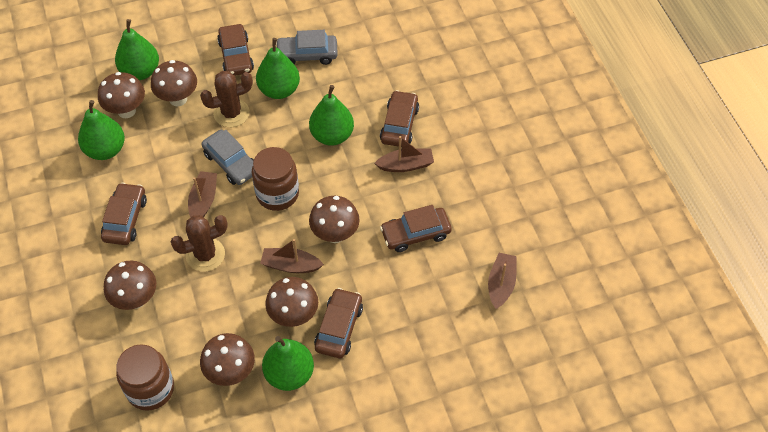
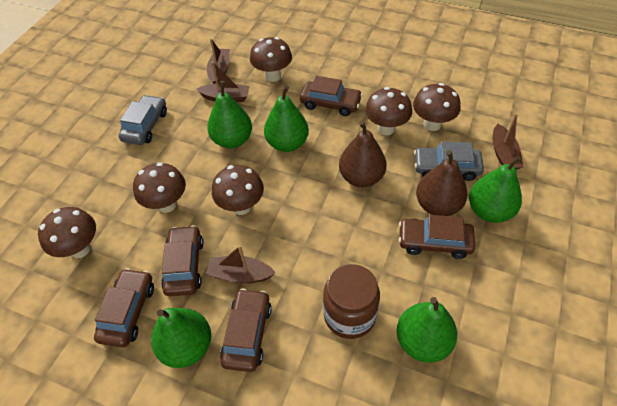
brown cactus: [170,215,228,272] [200,71,253,127] = 2 -> none = 0
brown jar: [116,344,174,411] [252,147,299,211] = 2 -> [323,264,380,339] = 1
brown pear: none = 0 -> [339,121,387,187] [416,150,467,216] = 2

